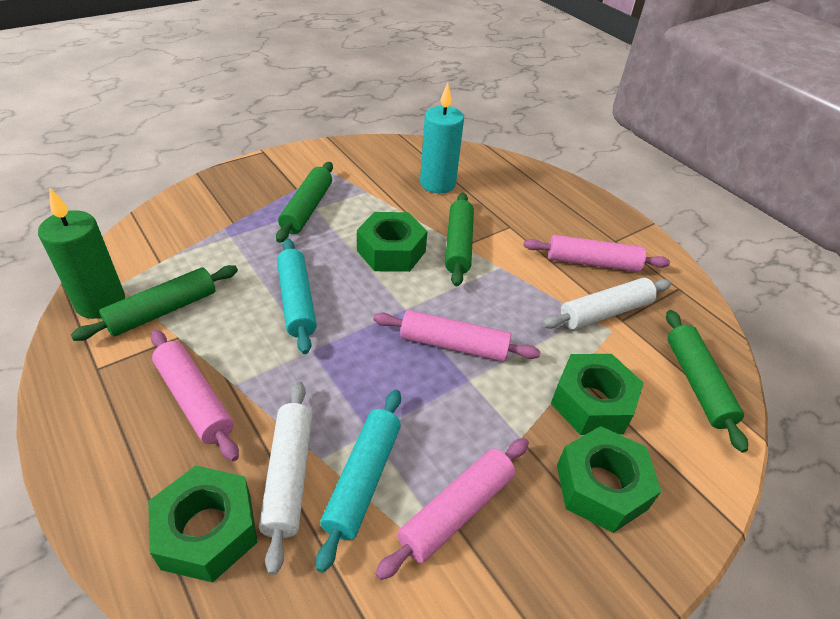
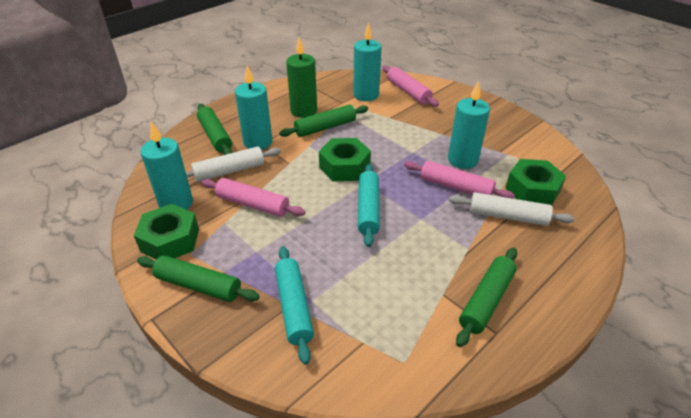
green nut: [148,465,258,583] [357,212,428,272] [551,354,644,435] [557,426,661,533] = 4 -> [134,204,199,259] [319,138,371,181] [505,159,566,205] = 3
pink rolling pin: [151,330,239,461] [373,310,541,361] [375,438,529,580] [524,235,670,272] = 4 -> [201,178,305,217] [382,66,439,107] [404,161,515,199] = 3
turquoise candle: [420,83,464,193] = 1 -> [141,121,193,210] [235,65,272,150] [353,22,381,101] [448,81,490,169] = 4

